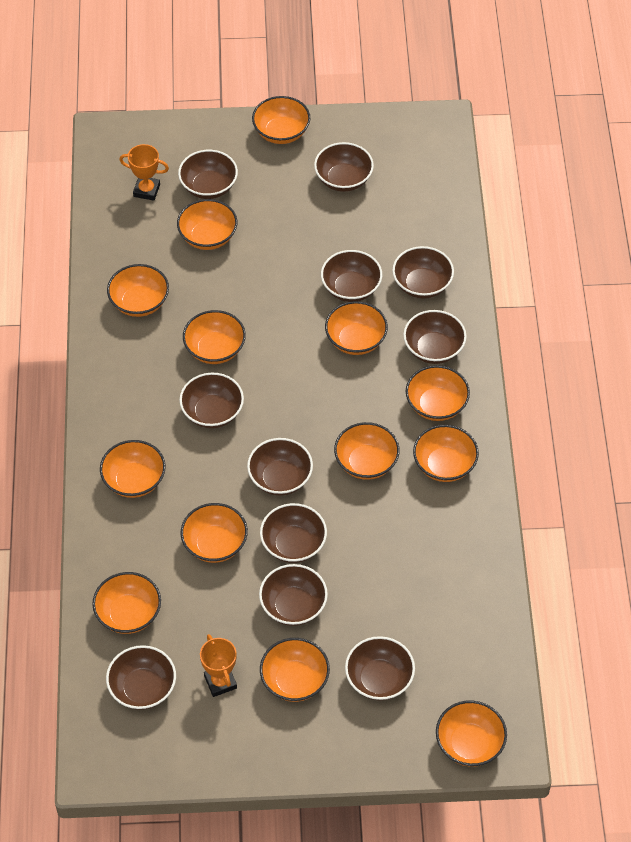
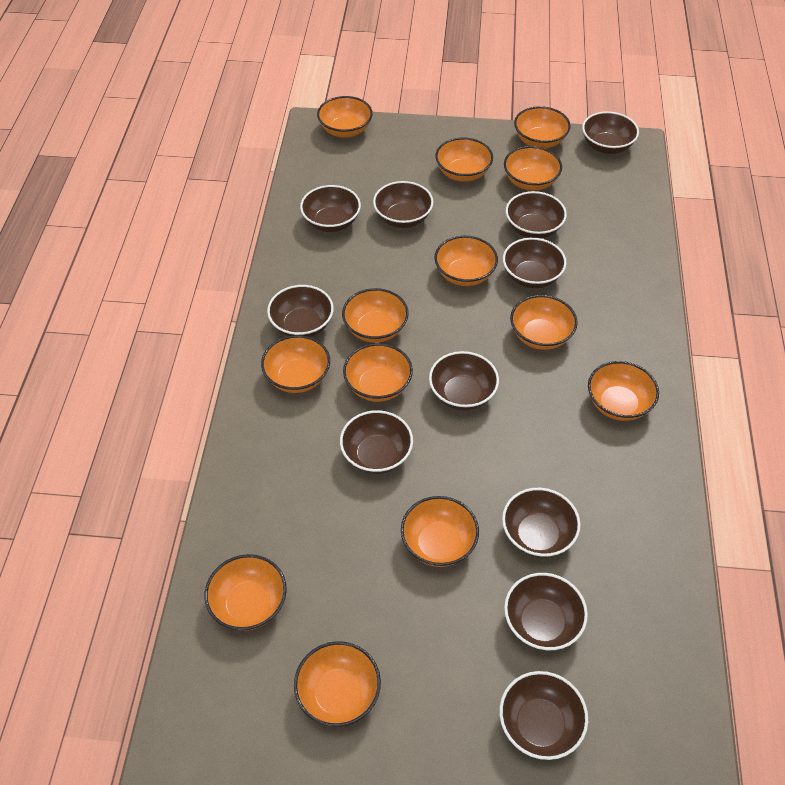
orange trophy: [119,144,169,201] [200,634,237,697] = 2 -> none = 0

